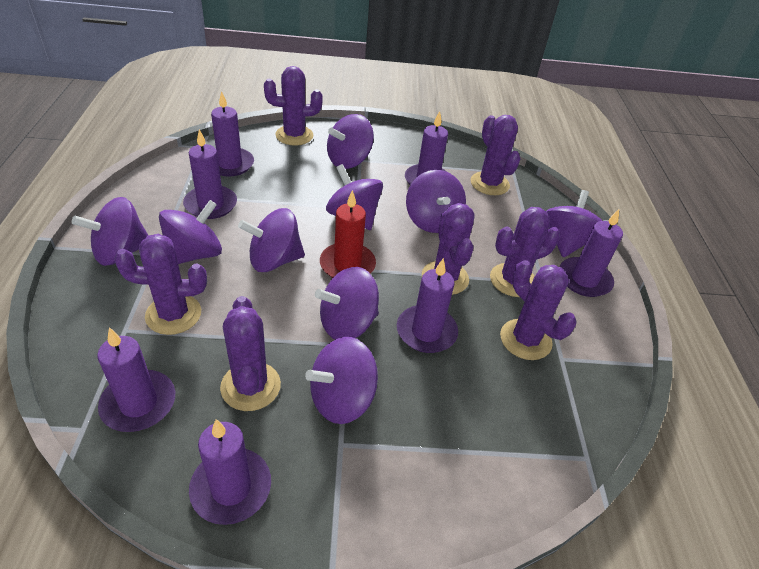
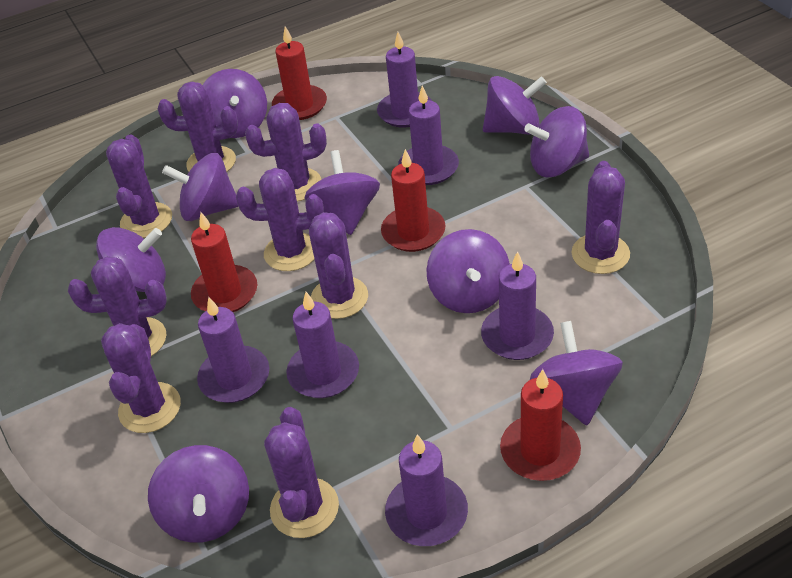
purple cactus: [114,234,207,335] [220,296,281,411] [264,66,323,146] [422,203,475,295] [471,115,521,195] [490,207,560,297] [500,260,576,360] = 7 -> [68,256,167,356] [101,323,181,433] [106,135,172,238] [158,82,238,172] [236,168,324,271] [245,103,327,201] [264,407,339,538] [309,212,368,319] [572,161,630,274] = 9
purple candle: [97,327,175,432] [183,129,237,219] [189,419,271,525] [211,91,254,176] [397,258,458,353] [405,111,448,185] [560,209,623,297] = 7 -> [197,297,269,403] [286,292,359,398] [377,32,432,128] [385,434,468,546] [398,86,459,185] [481,251,554,360] = 6
red candle: [320,190,376,278] = 1 -> [191,212,257,312] [272,26,327,120] [381,149,445,252] [500,369,581,481] = 4

